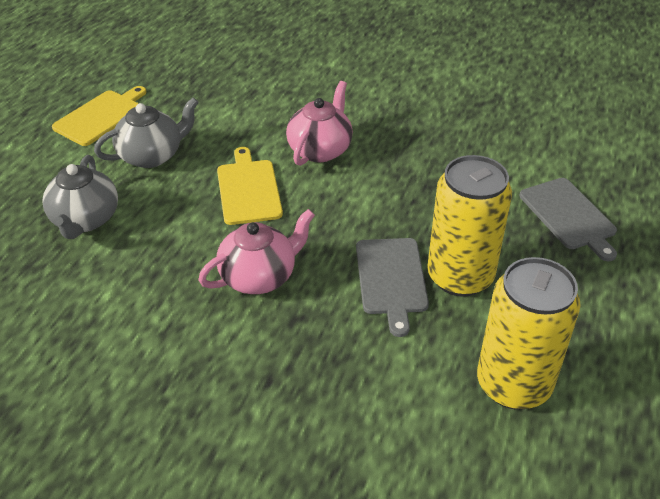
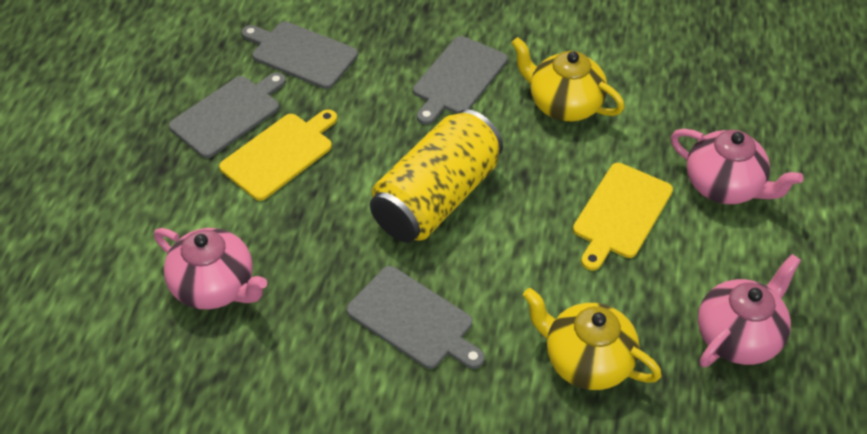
grey cutting board: [356,238,429,337] [519,178,617,261] = 2 -> [169,72,286,158] [241,21,358,89] [346,266,485,369] [413,36,508,125] = 4
grey teapot: [42,155,118,239] [94,97,199,168] = 2 -> none = 0
pink teapot: [198,209,315,294] [286,81,353,166] = 2 -> [154,228,267,309] [671,129,804,204] [698,254,801,367] = 3
yellow can: [427,155,512,297] [477,257,581,410] = 2 -> [370,109,503,242] = 1
yellow teapot: none = 0 -> [511,37,625,121] [523,288,662,390] = 2

